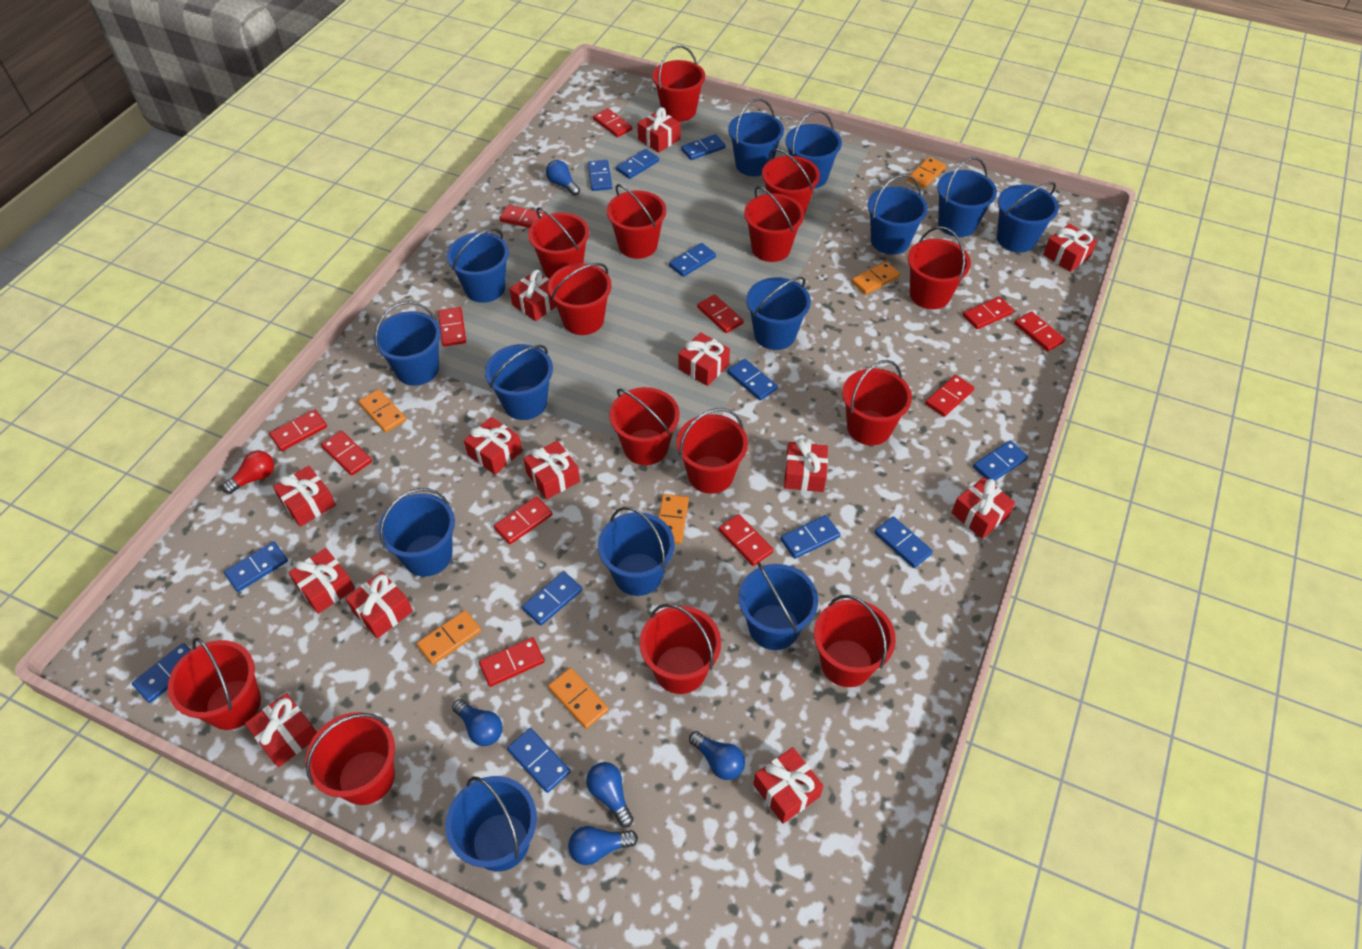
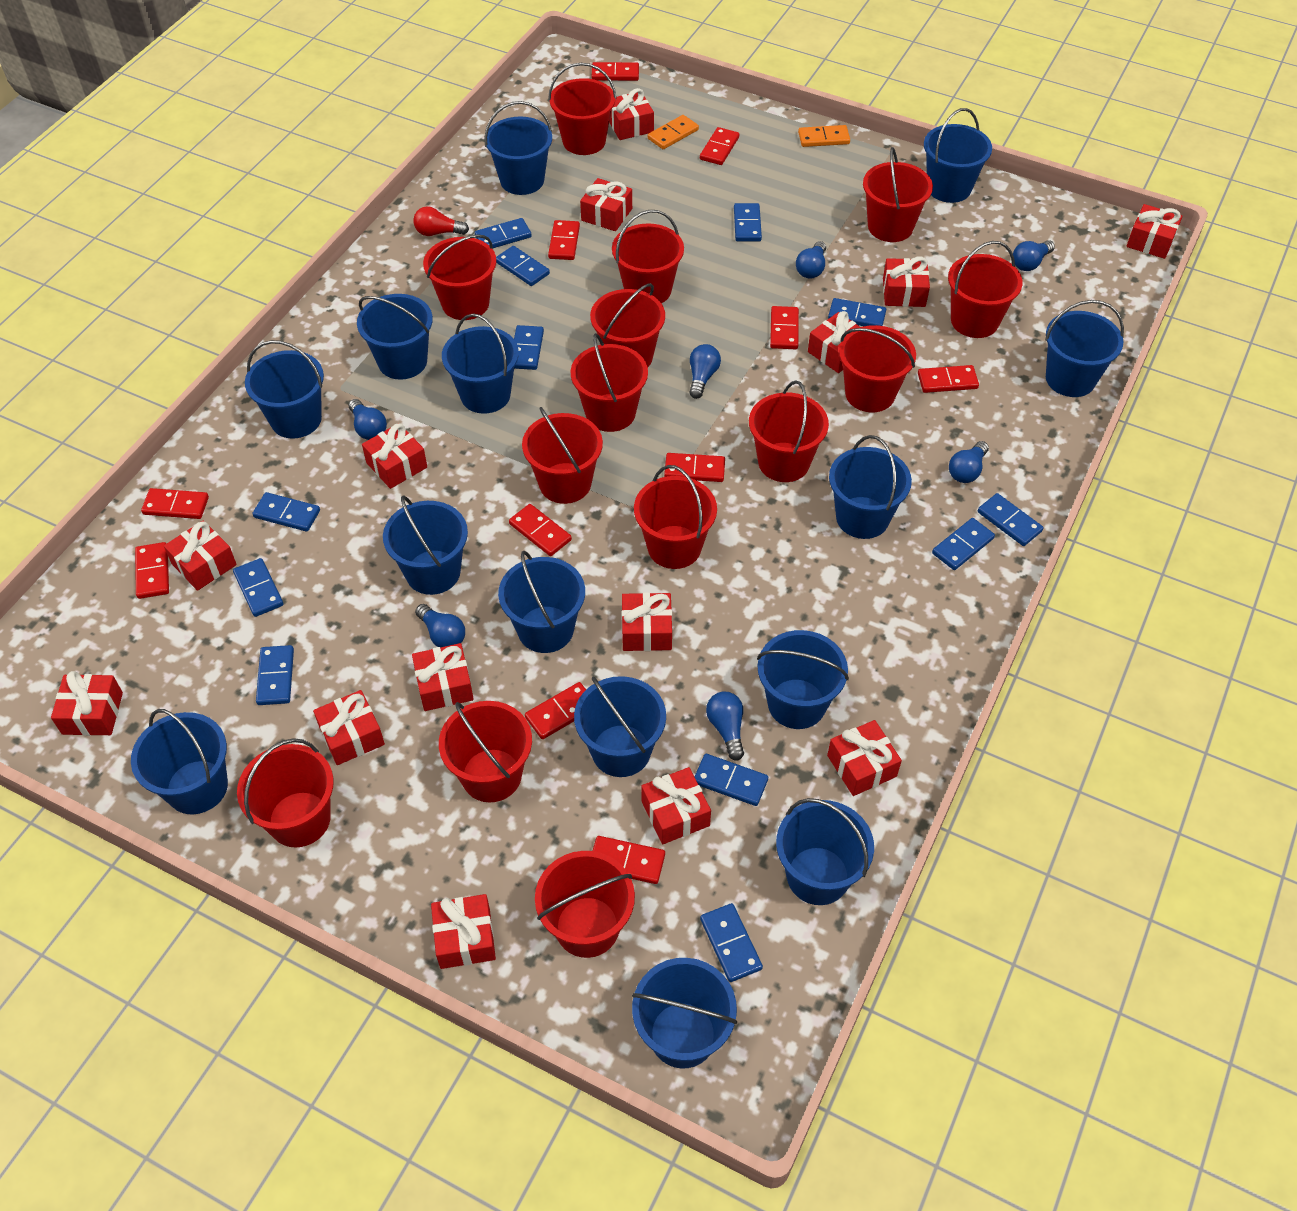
blue bucket: [374,301,441,386] [378,488,455,576] [445,776,537,872] [447,228,509,303] [485,344,553,420] [598,507,675,596] [728,98,784,176] [739,562,818,650] [746,277,811,350] [785,110,842,189] [868,174,928,255] [937,157,997,237] [997,182,1059,253] = 13 -> [131,709,228,814] [245,340,324,438] [357,294,433,380] [383,496,468,595] [442,313,519,414] [484,101,552,195] [498,551,585,653] [574,676,666,777] [632,958,737,1069] [757,630,849,729] [776,798,874,905] [829,435,912,539] [924,108,992,203] [1045,300,1124,397] = 14
blue light bulb: [452,699,503,746] [546,160,580,196] [568,826,638,865] [586,762,634,827] [689,731,745,780] = 5 -> [349,399,387,440] [415,604,465,647] [689,344,721,399] [706,692,744,761] [796,241,826,279] [949,441,989,483] [1013,240,1055,271] = 7
orange domino: [358,389,406,433] [417,610,481,665] [548,668,609,729] [658,494,689,544] [852,261,900,295] [907,157,946,188] = 6 -> [648,115,699,149] [798,125,850,147] = 2
red domino: [269,409,327,451] [321,431,372,476] [438,307,466,346] [479,637,544,687] [494,496,552,544] [499,205,547,228] [593,108,632,137] [697,294,744,333] [718,514,773,566] [925,375,974,417] [963,296,1014,329] [1014,311,1065,352] = 12 -> [135,542,169,599] [141,488,209,519] [509,504,572,556] [525,682,586,739] [548,220,580,260] [592,62,639,81] [593,836,665,884] [664,453,725,482] [700,127,739,165] [770,306,799,349] [918,365,979,393] = 11
red gift: [245,693,317,767] [273,466,336,527] [288,548,355,614] [345,571,413,639] [464,417,522,475] [509,270,556,321] [523,441,580,500] [638,107,680,153] [678,332,730,386] [753,747,823,824] [784,439,828,492] [952,477,1015,539] [1043,224,1097,272] = 13 -> [51,671,123,736] [164,520,237,591] [313,690,385,765] [362,423,427,489] [412,643,474,711] [431,894,496,969] [580,178,632,231] [609,88,654,140] [621,592,672,651] [641,767,711,844] [808,311,860,373] [827,720,902,796] [883,257,930,307] [1127,204,1183,259] = 14

